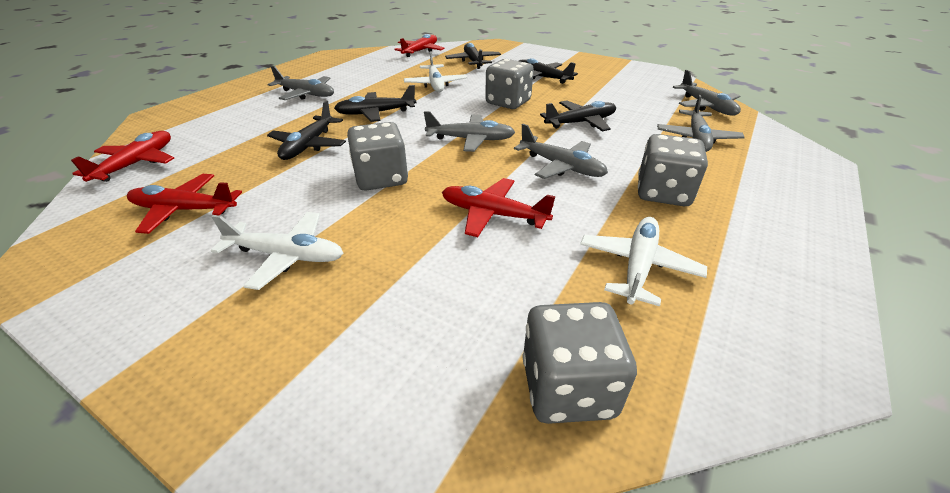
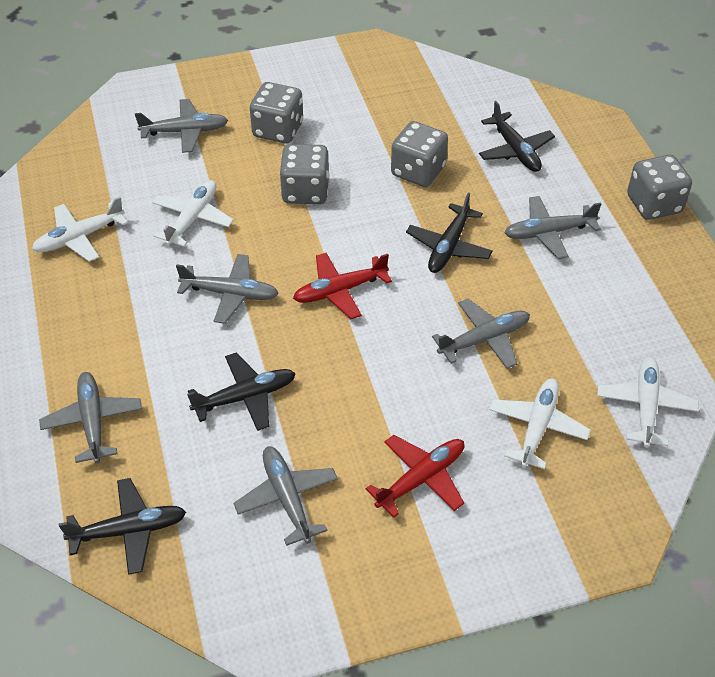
black plane: [267,101,346,160] [334,85,416,122] [445,43,501,69] [519,58,578,84] [540,100,616,131] = 5 -> [59,478,186,575] [187,353,296,431] [406,192,493,273] [479,101,555,172] = 4
grey plane: [267,66,334,100] [424,111,515,152] [514,124,608,179] [657,95,745,152] [673,70,741,116] = 5 -> [39,372,142,464] [135,99,228,153] [176,254,279,324] [233,446,338,546] [432,299,530,369] [505,196,601,259] = 6
red plane: [71,131,174,182] [127,174,242,234] [394,34,445,57] [442,178,555,237] = 4 -> [293,253,392,319] [366,435,464,518] = 2
white plane: [211,212,343,290] [404,52,467,92] [580,217,707,306] = 3 -> [32,197,128,262] [152,180,234,247] [489,378,591,469] [597,357,699,448] = 4

